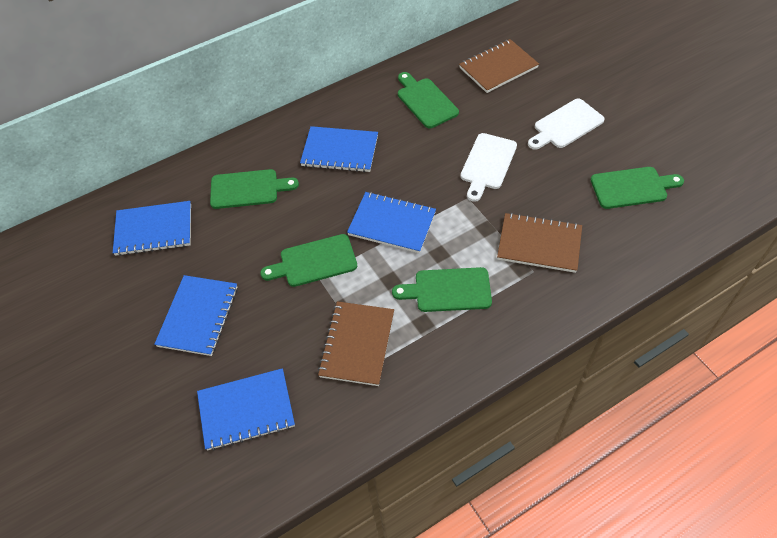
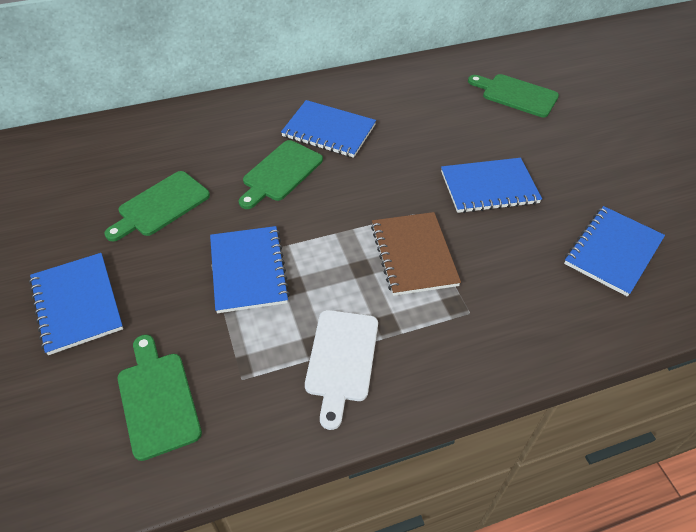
brown notebook: [318,301,394,386] [459,39,539,93] [497,213,582,273] = 3 -> [371,212,461,296] = 1
green cutting board: [210,169,299,209] [260,234,357,287] [392,267,492,312] [398,72,459,128] [590,167,684,209] = 5 -> [104,171,210,241] [118,335,202,461] [239,140,323,209] [468,74,559,117] = 4
white cutting board: [460,133,517,202] [528,99,605,150] = 2 -> [305,310,378,430] = 1

